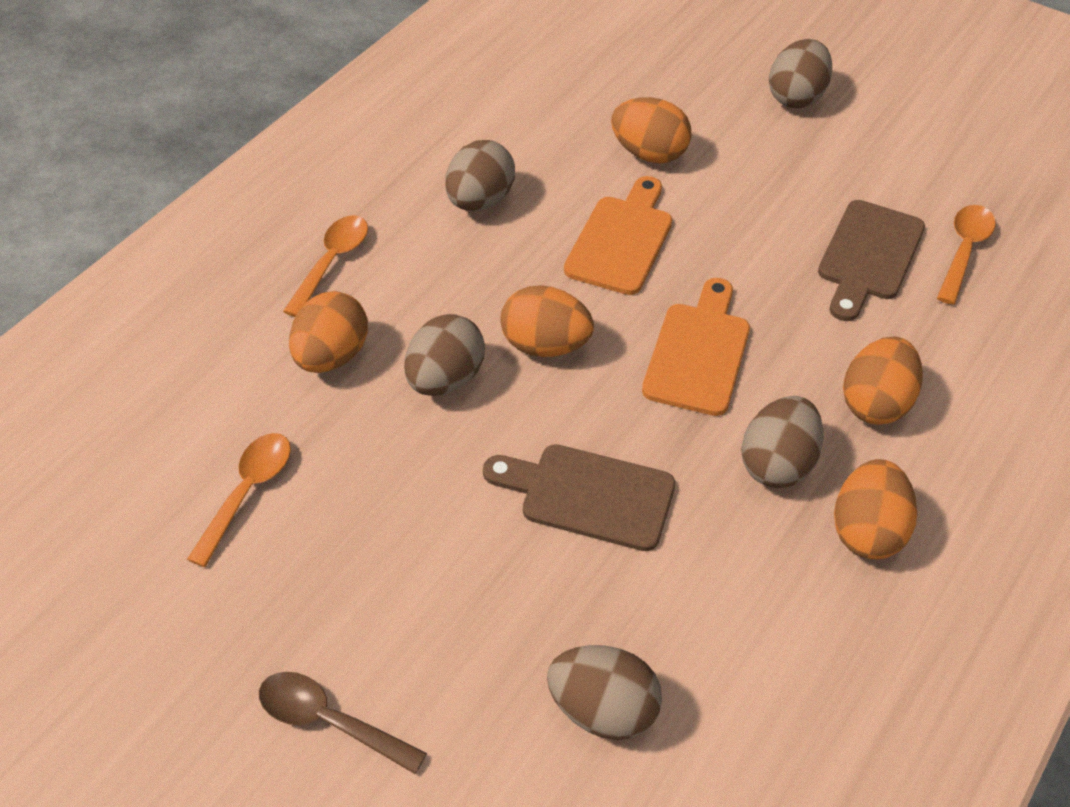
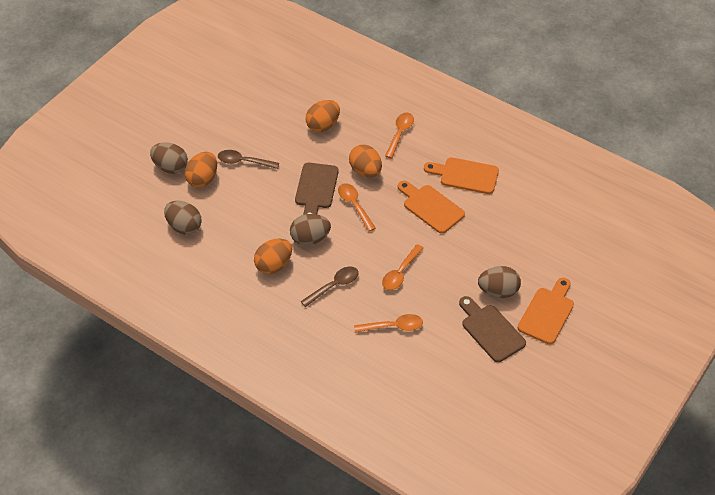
brown egg: [404,314,485,396] [445,140,515,211] [547,645,662,740] [741,396,824,488] [769,39,832,109] = 5 -> [150,142,188,174] [164,201,202,235] [290,214,331,246] [478,266,521,298] = 4
brown spoon: [259,672,427,774] = 1 -> [218,150,279,169] [301,266,359,307] = 2
orange cutting board: [564,176,672,295] [642,278,750,416] = 2 -> [398,181,465,234] [424,158,499,194] [518,278,574,344] = 3
orange egg: [289,291,368,373] [500,285,594,357] [611,97,692,163] [834,459,917,559] [843,336,923,425] = 5 -> [185,152,217,187] [254,239,292,274] [306,100,340,132] [349,145,382,178] = 4
orange spoon: [187,433,291,567] [283,215,368,317] [937,205,996,305] = 3 -> [338,183,376,231] [354,314,423,333] [382,244,424,290] [385,113,414,158] = 4

